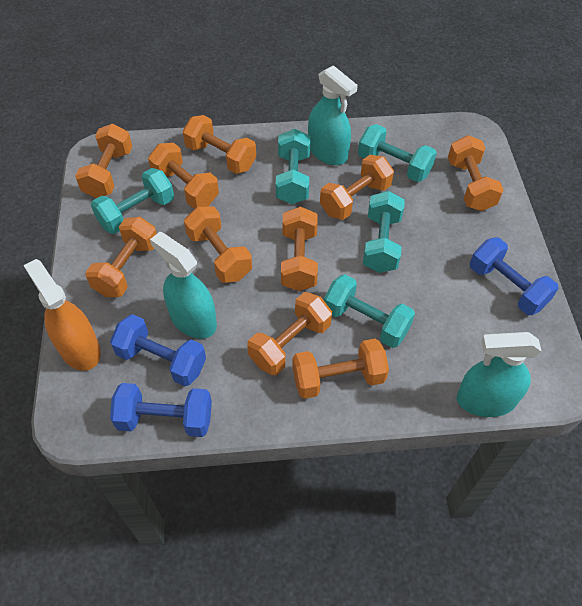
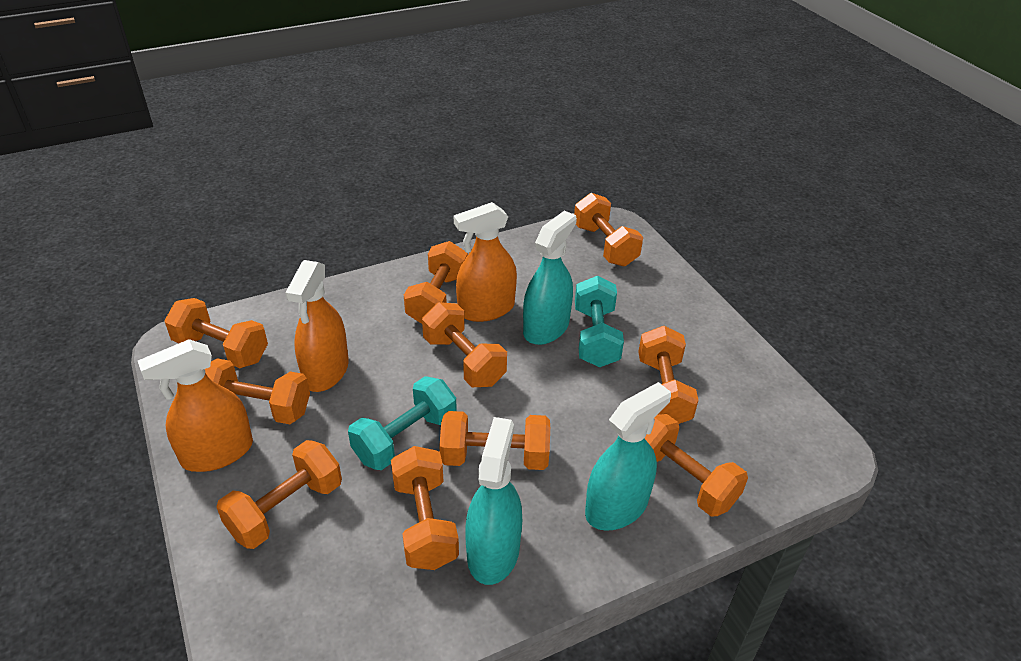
blue dumbbell: [110,314,206,386] [110,383,212,437] [470,237,558,315] = 3 -> none = 0
orange spray bottle: [23,259,101,371] = 1 -> [138,339,253,472] [285,260,349,392] [454,202,517,322] = 3
turquoise dumbbell: [91,168,174,234] [276,129,310,204] [324,274,415,348] [358,124,437,182] [363,191,405,273] = 5 -> [348,376,457,470] [575,276,624,367] = 2

